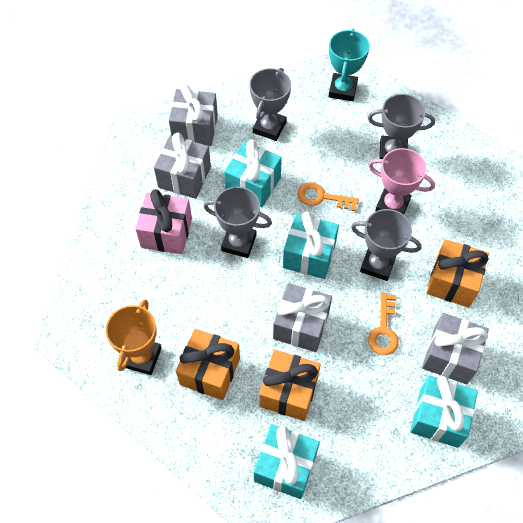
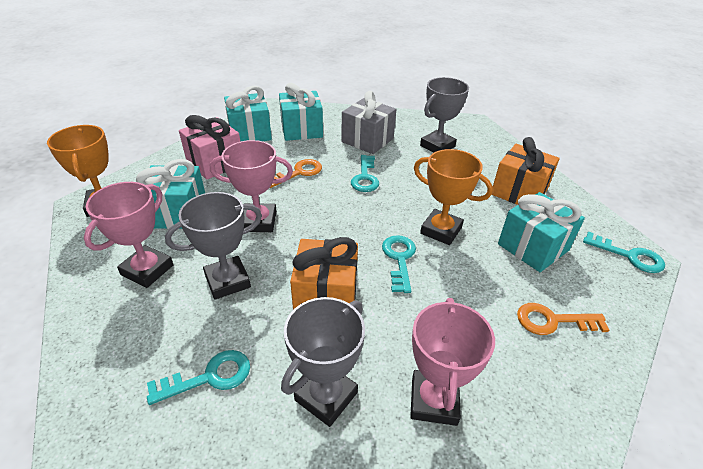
grey gift: [154,133,211,199] [169,84,218,146] [273,283,332,352] [422,313,489,384] = 4 -> [341,91,396,154] = 1
grey trophy: [203,187,272,258] [249,68,291,141] [351,209,422,281] [368,94,435,159] = 4 -> [165,192,262,300] [281,297,365,427] [420,77,469,152] = 3
orange gift: [176,329,240,400] [259,350,321,421] [426,239,489,307] = 3 -> [290,237,358,310] [492,137,560,205] = 2
orange trophy: [106,299,162,375] = 1 -> [47,125,109,217] [414,149,493,245] = 2
pink trophy: [368,148,435,215] = 1 -> [84,182,174,288] [210,140,293,232] [410,298,495,426] = 3
turquoise key: none = 0 -> [147,350,250,405] [351,155,379,192] [382,235,416,293] [583,231,665,273] = 4
turquoise trophy: [328,29,370,101] = 1 -> none = 0

